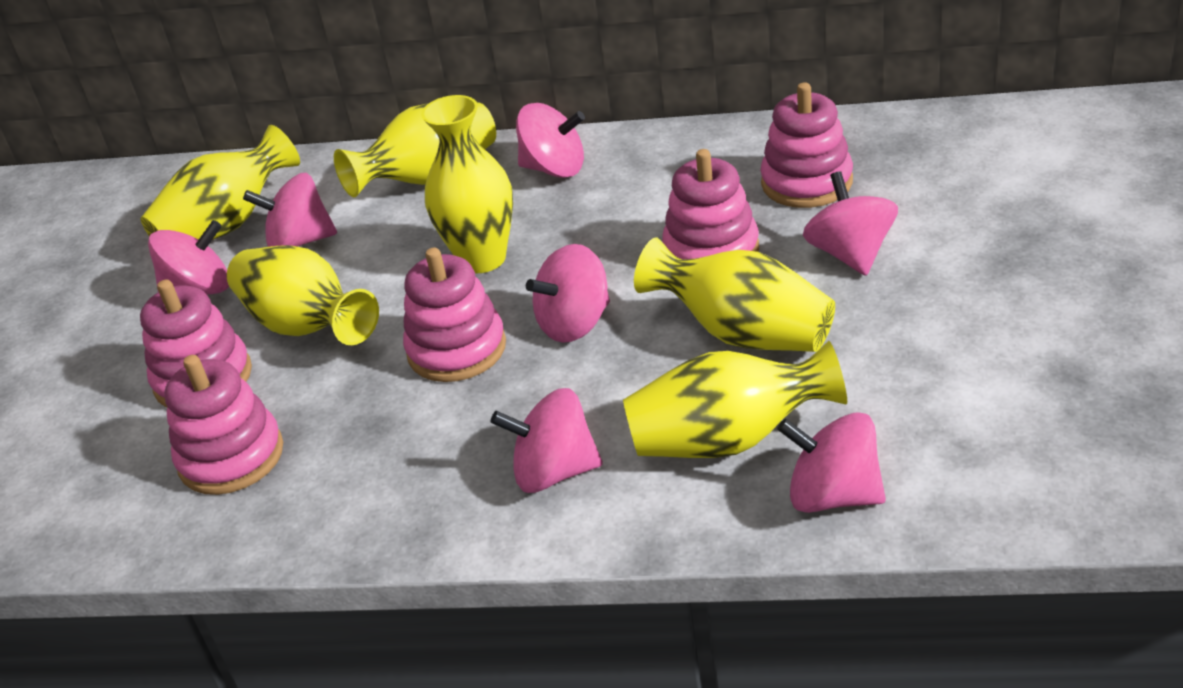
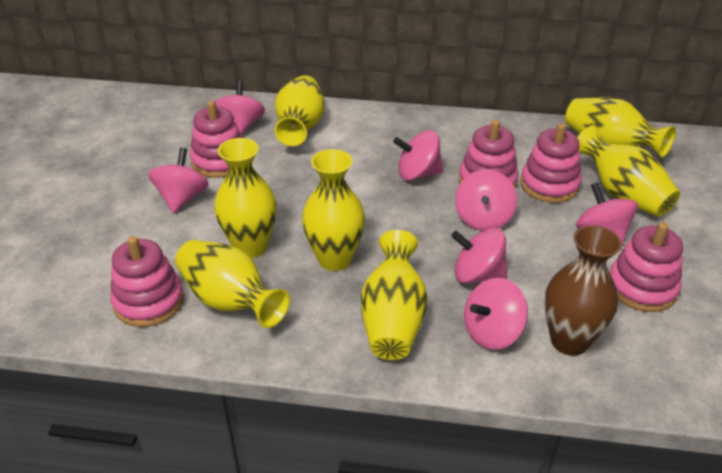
brown vase: none = 0 -> [545,225,622,356] = 1
yellow vase: [141,125,300,240] [227,245,379,345] [334,103,496,197] [421,95,513,273] [623,341,847,458] [634,237,835,352] = 6 -> [175,240,290,328] [214,138,277,258] [275,75,324,146] [302,149,365,271] [361,230,428,360] [565,98,676,158] [577,125,680,217] = 7

